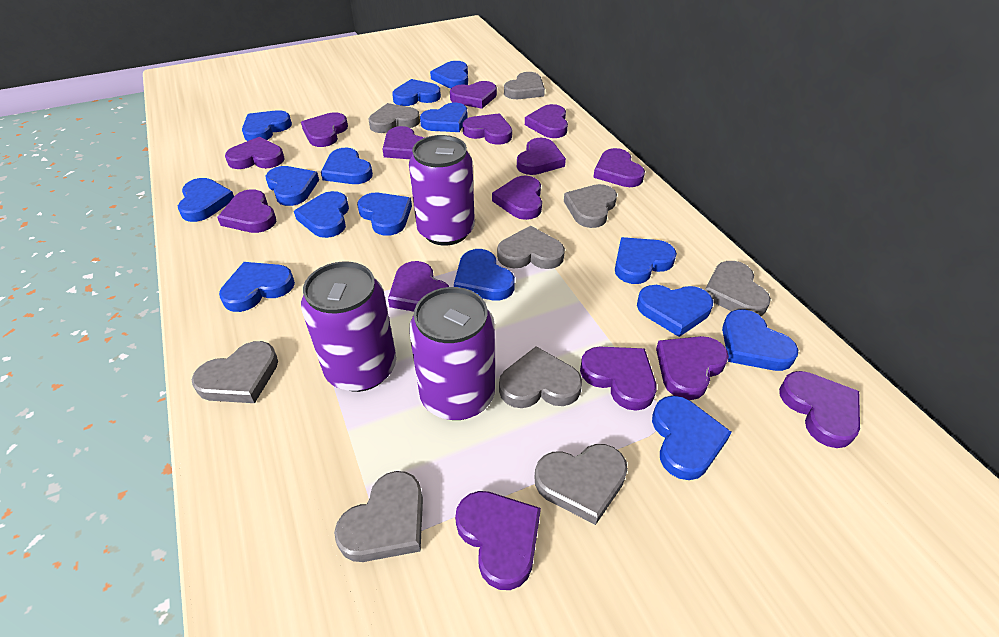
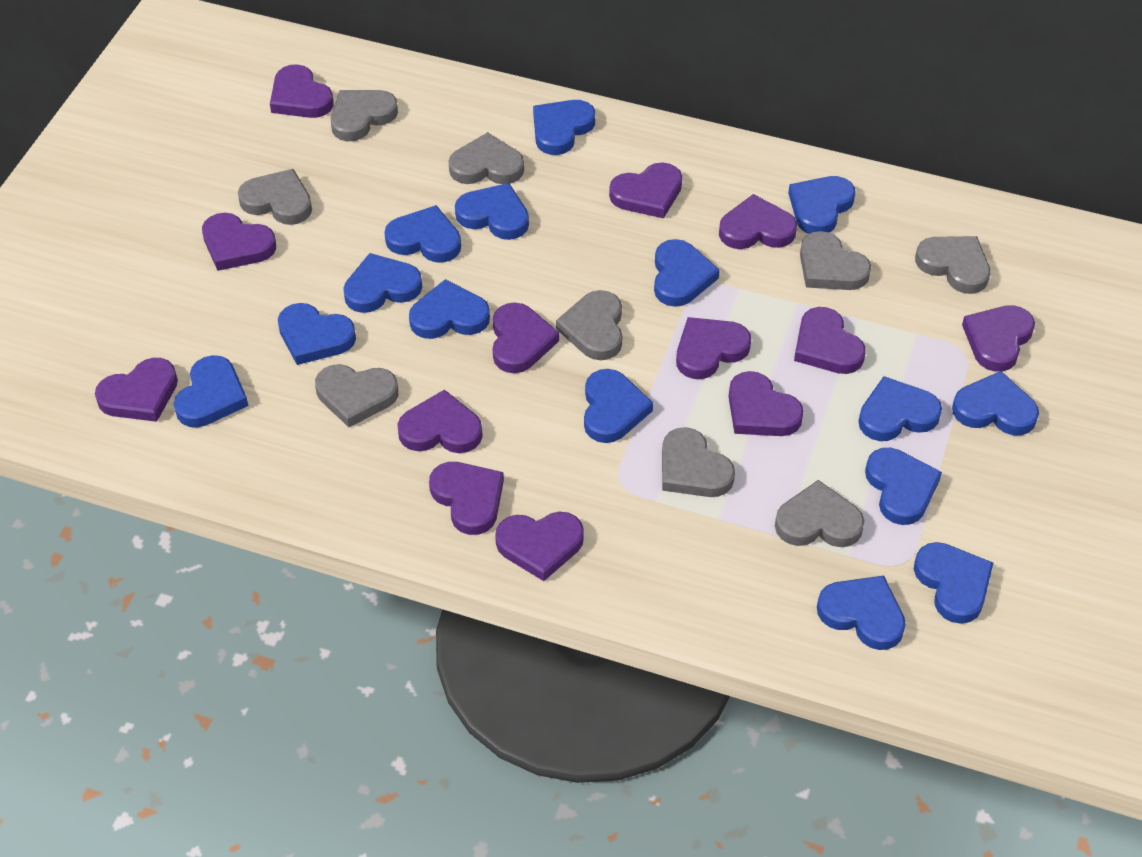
purple can: [301,262,396,392] [409,135,475,246] [409,287,495,420] = 3 -> none = 0
purple heart: [217,189,276,233] [225,137,284,169] [301,112,348,147] [382,126,424,159] [388,261,449,312] [450,81,497,109] [455,491,541,590] [462,113,512,145] [492,176,542,220] [517,138,566,175] [525,104,568,138] [580,347,657,411] [593,148,645,187] [656,336,729,400] [779,371,860,448] = 15 -> [95,358,178,422] [202,213,276,271] [270,64,334,118] [397,390,483,453] [429,462,504,535] [493,302,559,373] [495,512,584,581] [609,163,682,218] [676,317,751,379] [719,194,797,249] [728,371,804,436] [794,307,866,374] [962,305,1035,372] = 13

